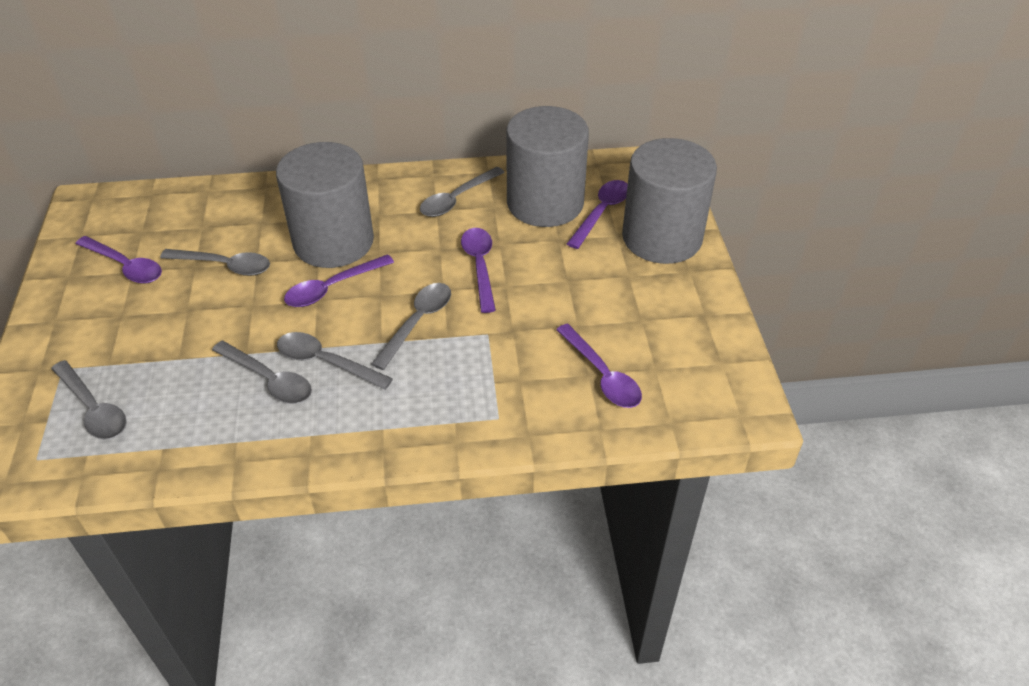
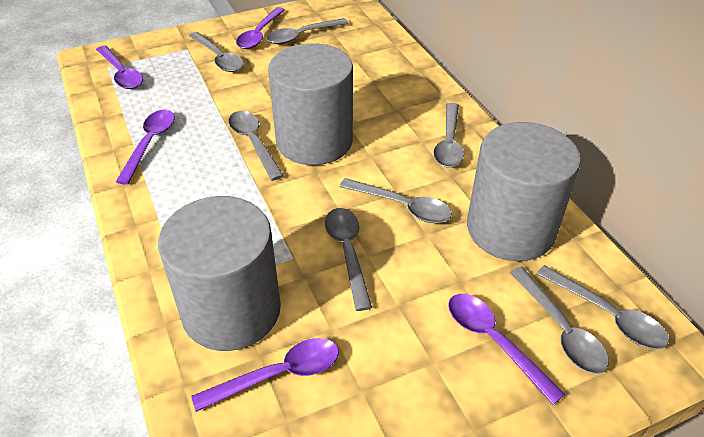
grey spoon: [51,360,127,439] [160,249,270,276] [212,341,312,404] [277,332,393,390] [371,283,451,370] [420,167,505,217] = 6 -> [189,32,244,72] [228,111,284,181] [266,18,349,44] [325,208,372,311] [339,178,452,223] [434,103,464,168] [510,267,609,374] [536,265,669,349] = 8

